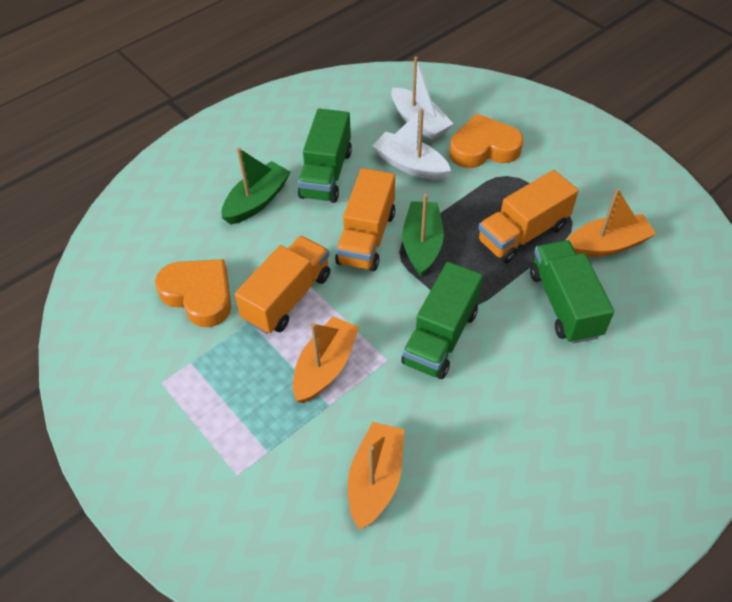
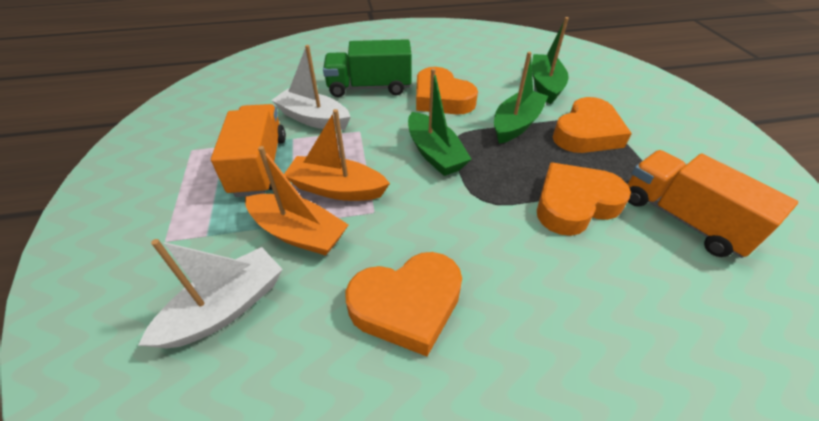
green boat: [222,148,291,224] [402,194,444,276] = 2 -> [408,68,472,176] [494,52,548,144] [532,17,569,104] = 3
green truck: [298,109,352,203] [401,262,483,379] [530,240,614,344] = 3 -> [323,39,412,97] = 1
orange boat: [293,316,359,403] [348,422,404,530] [567,188,656,257] = 3 -> [245,146,348,256] [284,109,390,201] = 2
orange heart: [155,259,231,327] [450,114,524,168] = 2 -> [345,252,462,356] [416,67,478,114] [537,163,631,236] [553,97,632,153] = 4
orange truck: [235,236,330,334] [335,168,395,271] [478,170,579,263] = 3 -> [211,104,286,197] [628,150,798,258] = 2

